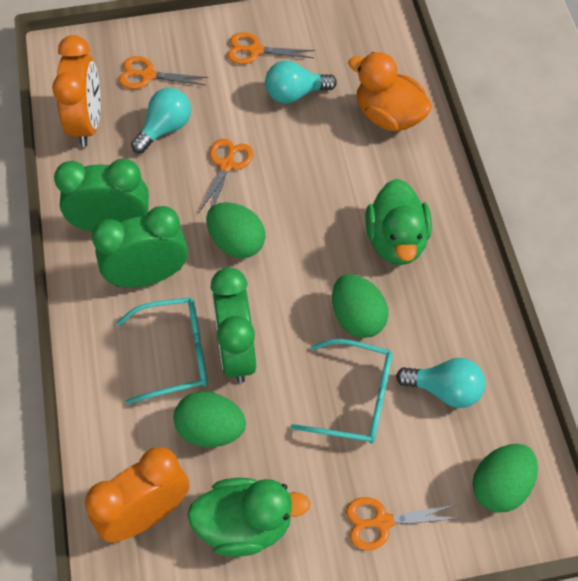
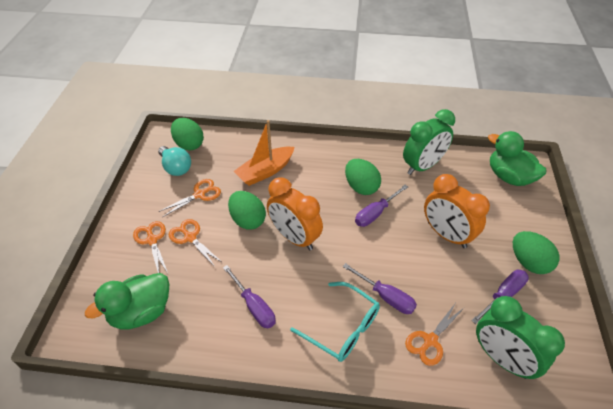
green clock: [54,159,149,232] [92,206,188,287] [211,267,256,383] = 3 -> [403,109,455,175] [476,296,565,379] = 2
orange boat: none = 0 -> [234,120,295,186] = 1
orange duck: [348,52,432,131] = 1 -> none = 0
purple screwdriver: none = 0 -> [223,265,276,328] [342,263,417,314] [355,185,408,227] [471,270,529,324] = 4
turquoise glasses: [117,297,208,404] [291,339,393,444] = 2 -> [290,282,380,362] = 1
turquoise light bulb: [131,88,191,153] [265,61,337,103] [396,358,485,408] = 3 -> [158,146,191,176] = 1

